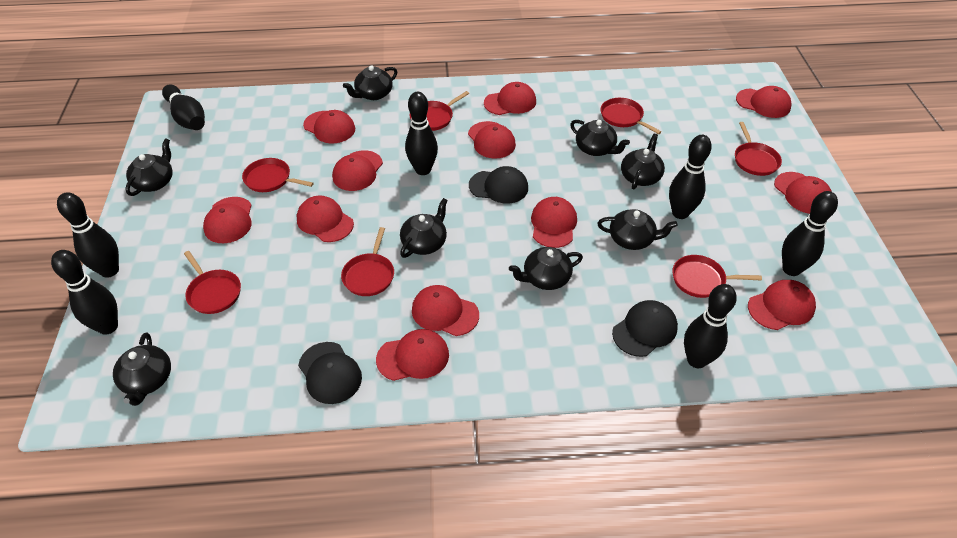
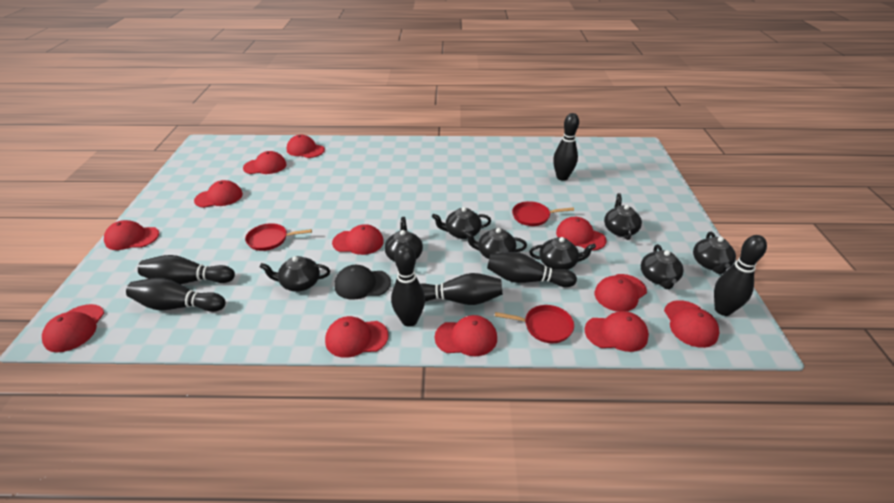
black cap: [298,342,362,404] [469,166,528,204] [612,300,678,357] = 3 -> [335,265,391,300] = 1
red pan: [184,251,241,314] [242,158,314,192] [341,227,394,296] [410,91,469,131] [601,98,661,134] [672,255,762,298] [735,122,782,176] = 7 -> [245,223,312,251] [495,305,574,343] [512,201,574,226] = 3

